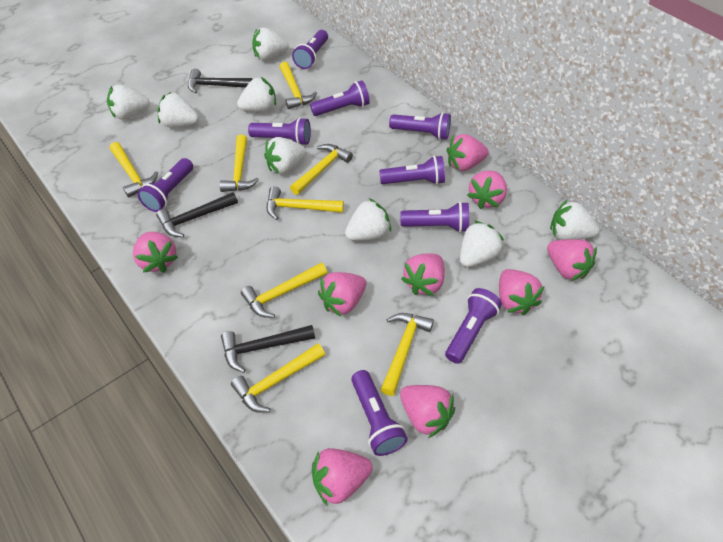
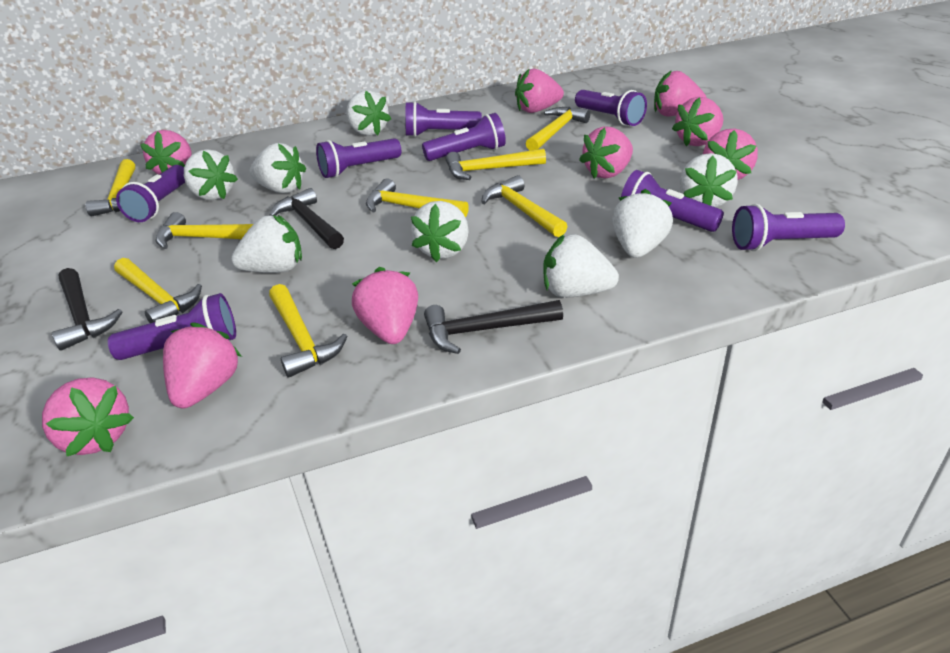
purple flashlight: [137,158,193,212] [248,117,311,145] [292,30,328,69] [310,80,370,116] [351,370,408,456] [379,156,445,185] [389,112,451,140] [400,202,469,233] [445,288,502,364] = 9 -> [108,293,236,360] [116,165,185,222] [316,138,401,178] [405,101,482,137] [422,113,506,161] [575,90,647,126] [621,170,724,232] [732,204,845,251] = 8

